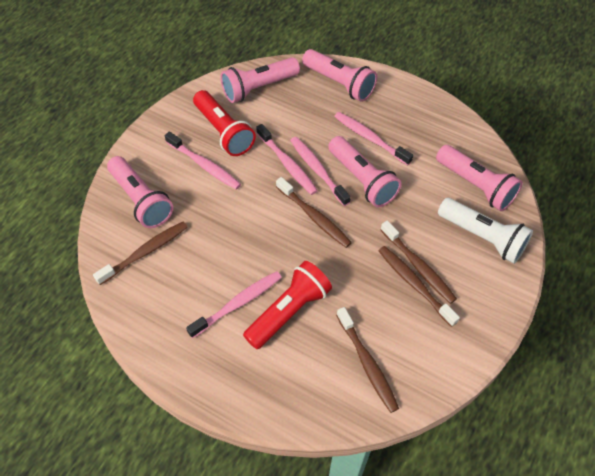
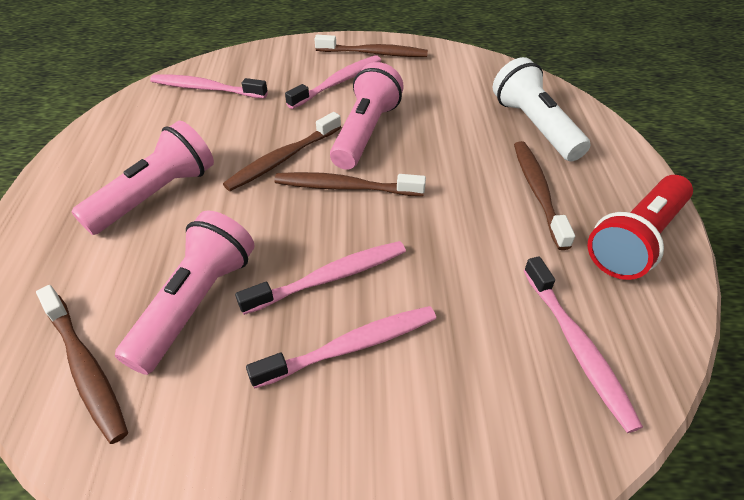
pink flashlight: [107,156,173,228] [220,57,300,103] [302,49,377,102] [328,136,401,207] [436,145,523,211] = 5 -> [71,120,214,235] [115,210,255,375] [330,62,404,170] = 3
red flashlight: [193,90,256,156] [243,261,332,349] = 2 -> [588,175,693,280] = 1

